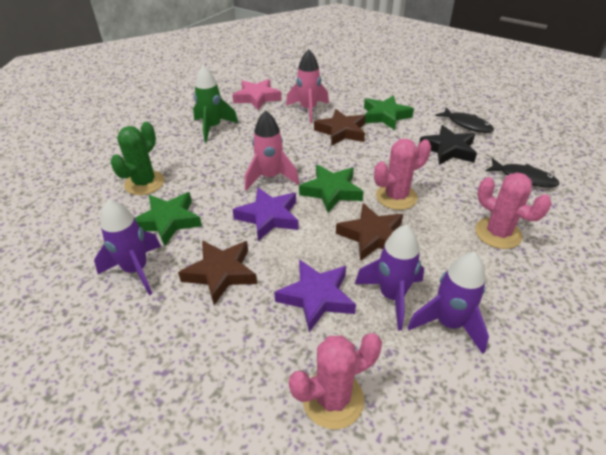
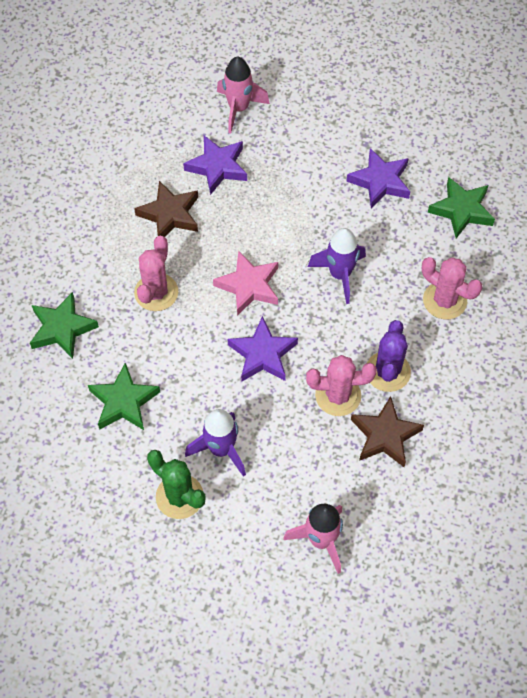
black fish: [435,107,494,133] [486,158,559,188] = 2 -> none = 0
black star: [419,125,477,165] = 1 -> none = 0
brown star: [178,240,257,305] [314,109,366,146] [336,203,403,261] = 3 -> [134,181,198,237] [351,396,424,467] = 2
green rocket: [193,65,238,142] = 1 -> none = 0
purple cactus: none = 0 -> [367,320,411,392] = 1
purple rocket: [94,199,161,295] [355,224,424,330] [408,252,489,354] = 3 -> [185,409,246,477] [308,228,366,304] = 2
purple star: [232,187,299,241] [274,259,356,332] = 2 -> [183,135,247,195] [228,316,298,381] [346,148,410,208] = 3

